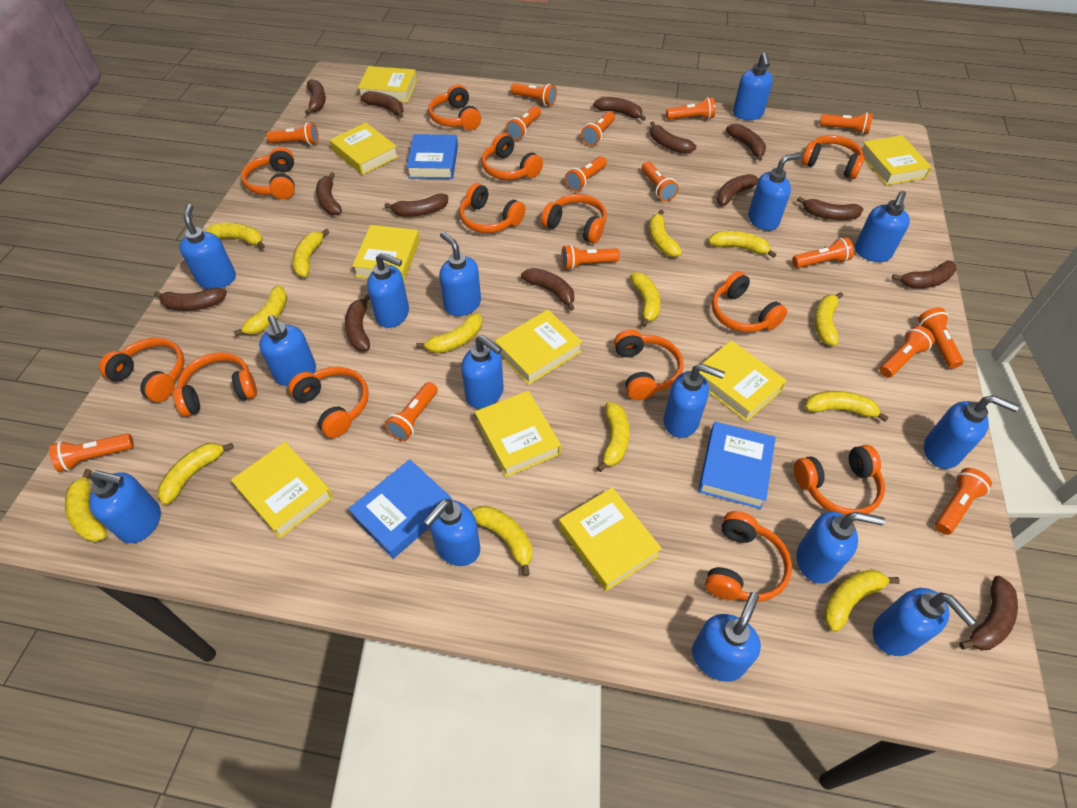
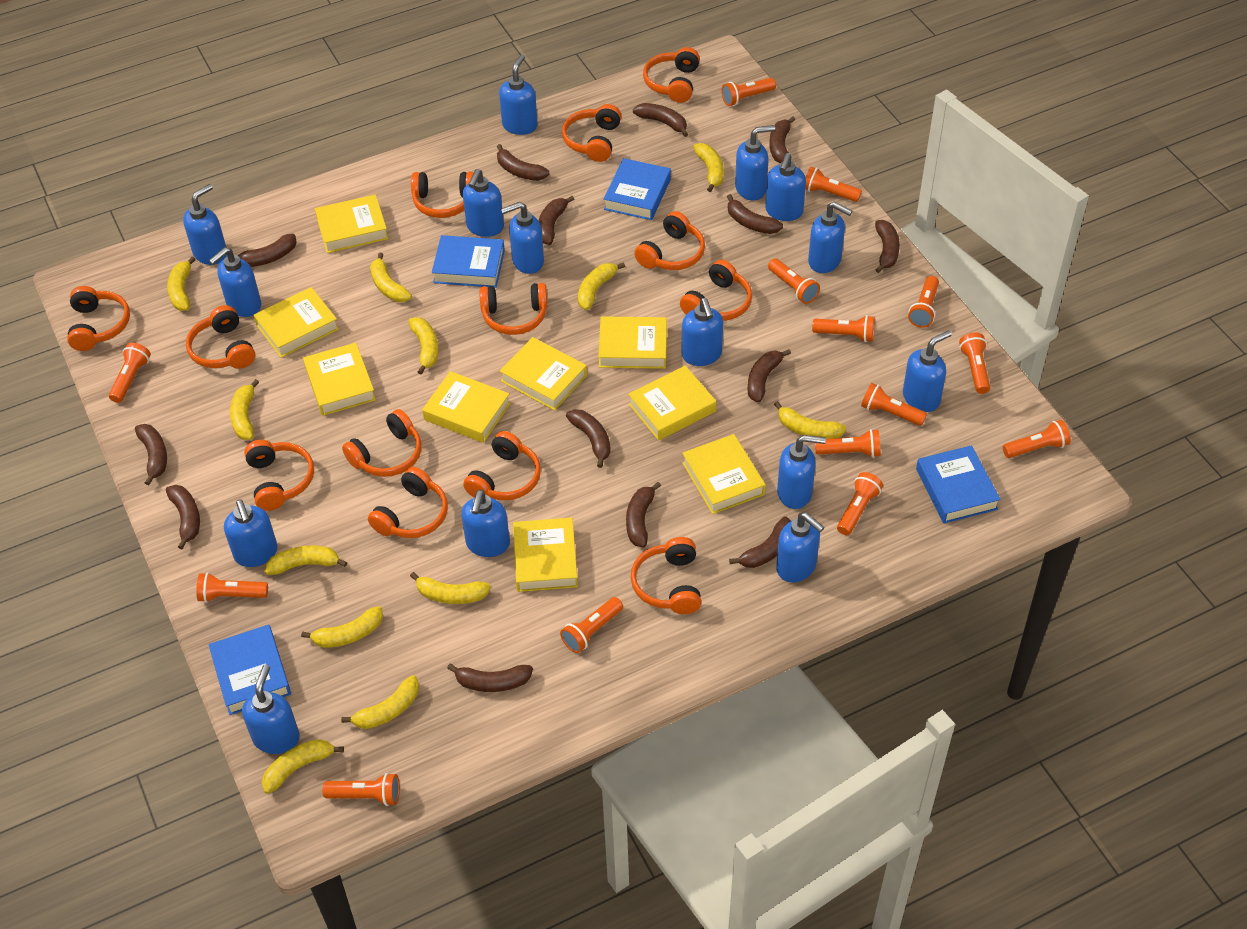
blue book: [348,459,452,559] [407,134,458,179] [698,422,776,509] = 3 -> [208,625,291,715] [432,235,505,288] [603,158,671,220] [916,445,1001,523] = 4
orange flashlight: [49,433,134,472] [266,122,319,145] [385,382,438,441] [506,106,541,140] [511,83,557,106] [561,245,620,270] [565,156,607,191] [581,111,615,146] [642,162,679,201] [666,97,715,120] [792,237,854,268] [819,112,873,135] [880,326,935,378] [918,307,964,369] [935,468,992,535] = 15 -> [109,342,151,403] [196,572,268,603] [322,773,400,806] [560,597,623,653] [721,78,776,106] [768,258,820,304] [805,167,862,202] [812,315,875,342] [815,429,880,458] [837,472,883,535] [861,383,927,426] [908,276,939,328] [959,333,990,394] [1003,420,1071,458] = 14
yellow banana: [65,469,107,542] [158,443,234,505] [205,223,265,249] [233,285,287,336] [292,229,329,277] [416,313,482,353] [471,506,532,576] [597,402,630,472] [630,272,660,327] [649,210,682,257] [708,231,776,258] [805,391,889,422] [814,292,843,346] [824,569,900,632] = 14 -> [167,256,196,311] [230,379,259,440] [262,739,344,794] [265,545,347,575] [301,606,383,648] [341,675,419,729] [370,253,412,302] [408,317,439,375] [410,572,491,604] [578,262,625,310] [693,143,724,192] [774,401,846,439] = 12

